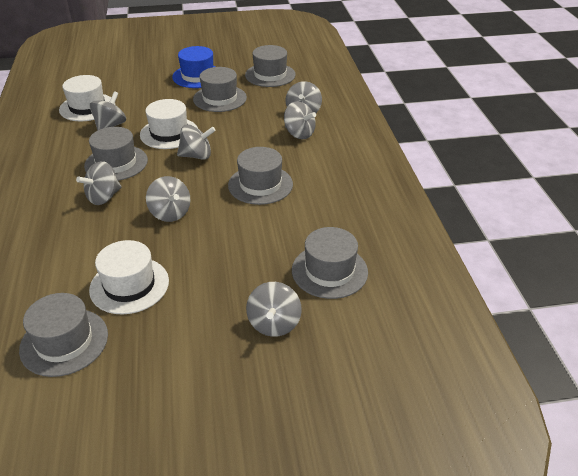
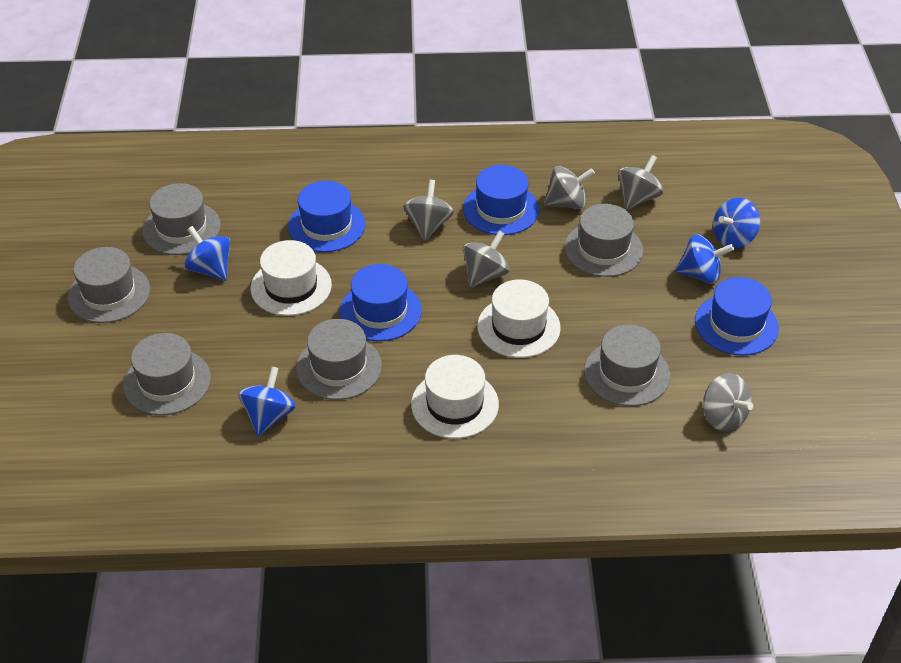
blue hat: [172,46,216,88] = 1 -> [288,181,366,252] [339,264,422,341] [463,165,539,235] [695,277,779,355] = 4
blue spinning top: none = 0 -> [184,226,230,281] [238,366,295,436] [675,234,734,284] [713,198,760,249] = 4
grey spinning top: [76,161,122,205] [89,91,126,131] [146,176,190,222] [177,124,216,160] [246,282,302,337] [284,101,316,139] [286,81,322,113] = 7 -> [403,180,454,241] [463,231,510,288] [544,166,595,209] [618,155,664,210] [703,373,753,431] = 5

